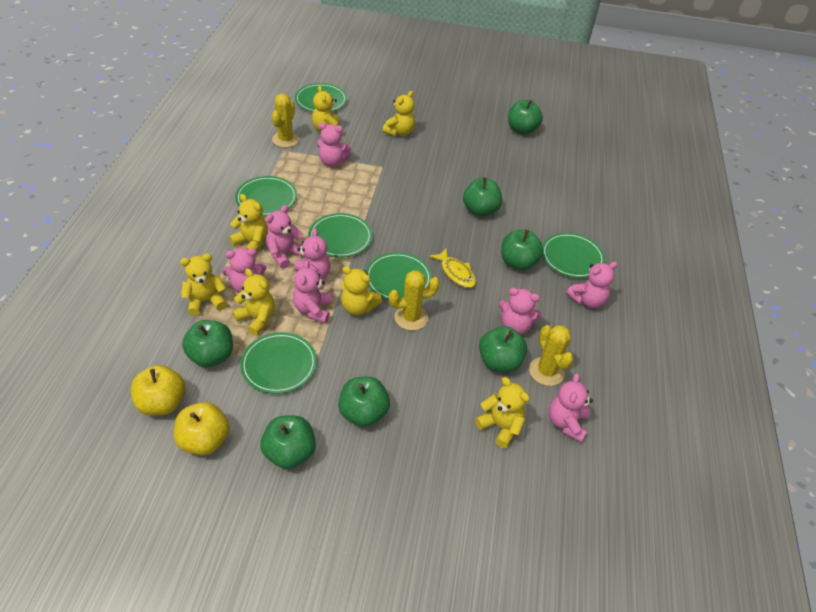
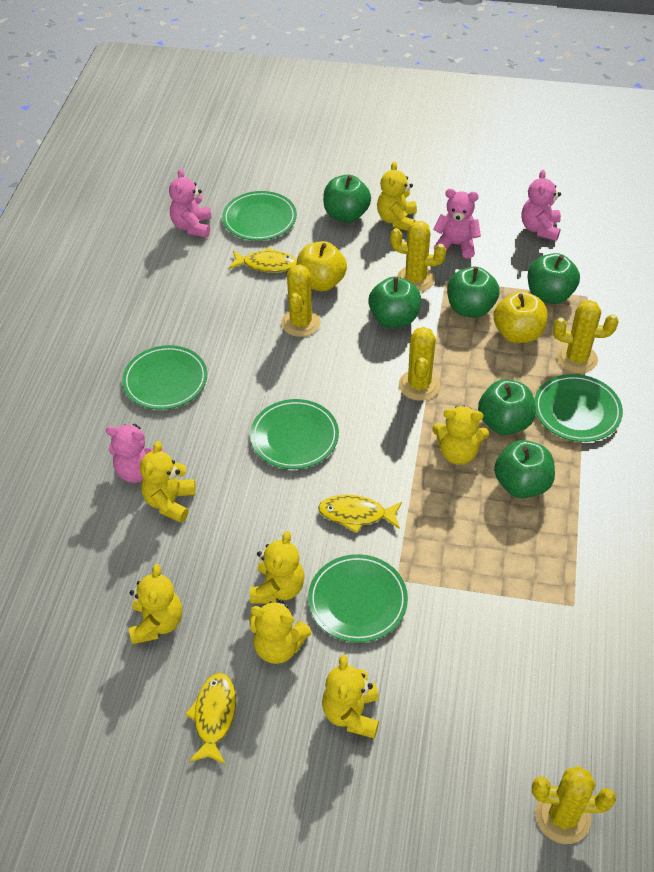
green apple: [182,320,233,367] [260,415,316,469] [338,376,390,427] [463,177,502,217] [479,326,527,372] [501,230,543,270] [508,100,543,135] = 7 -> [323,175,371,223] [368,277,421,328] [447,267,500,318] [478,379,536,435] [494,440,555,498] [528,253,580,304] = 6
green plate: [235,176,297,216] [240,332,317,394] [295,83,347,112] [308,213,372,258] [366,252,432,300] [542,233,605,278] = 6 -> [122,345,207,410] [222,191,297,241] [250,399,339,469] [308,554,408,642] [534,374,623,442] = 5
pink teddy bear: [222,248,266,293] [266,205,303,268] [293,260,332,323] [294,228,330,280] [317,123,351,167] [499,288,542,335] [549,373,593,442] [566,261,618,308] = 8 -> [106,424,164,483] [169,169,212,237] [433,189,481,259] [522,170,561,241] = 4
yellow cactus: [272,94,299,148] [389,270,440,331] [529,325,574,386] = 3 -> [281,265,321,337] [390,221,446,292] [399,327,440,401] [532,766,616,844] [553,300,618,373] = 5
yellow fish: [429,248,476,288] = 1 -> [185,673,236,765] [229,247,297,272] [318,495,402,533] = 3

